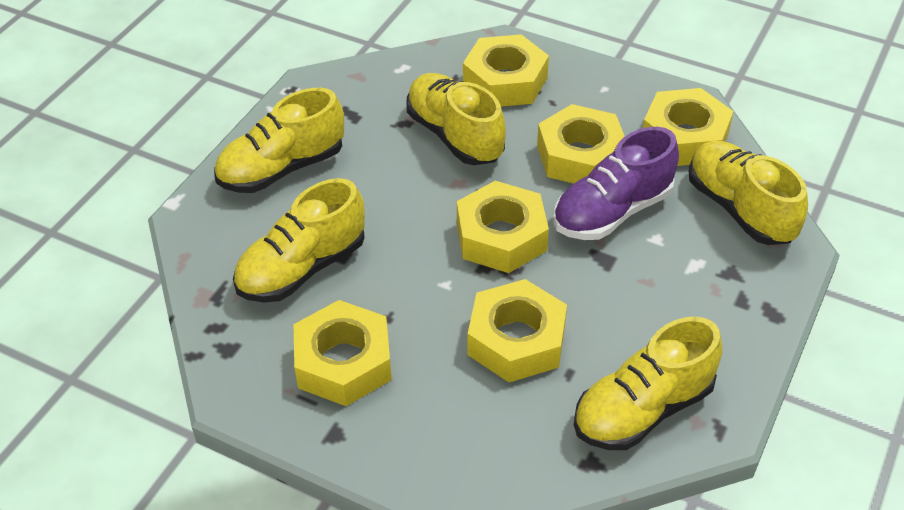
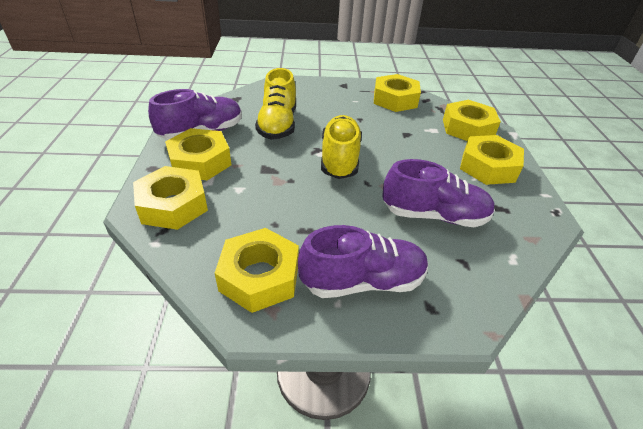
purple shoe: [553,127,679,240] = 1 -> [148,89,242,140] [298,225,428,298] [382,159,495,227] = 3
yellow shoe: [214,88,344,193] [233,178,365,303] [406,73,506,165] [574,317,722,450] [689,141,808,245] = 5 -> [255,68,296,140] [321,115,362,179] = 2

